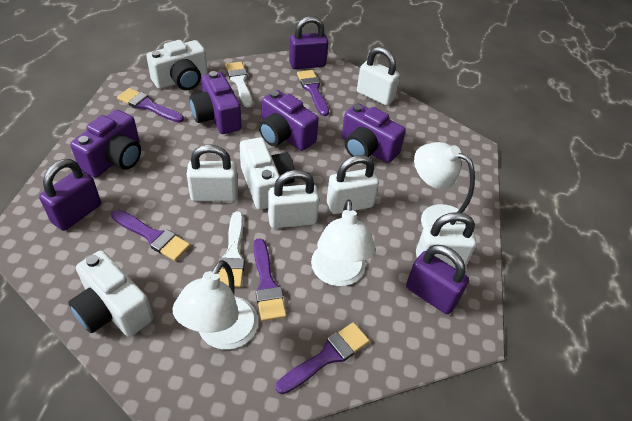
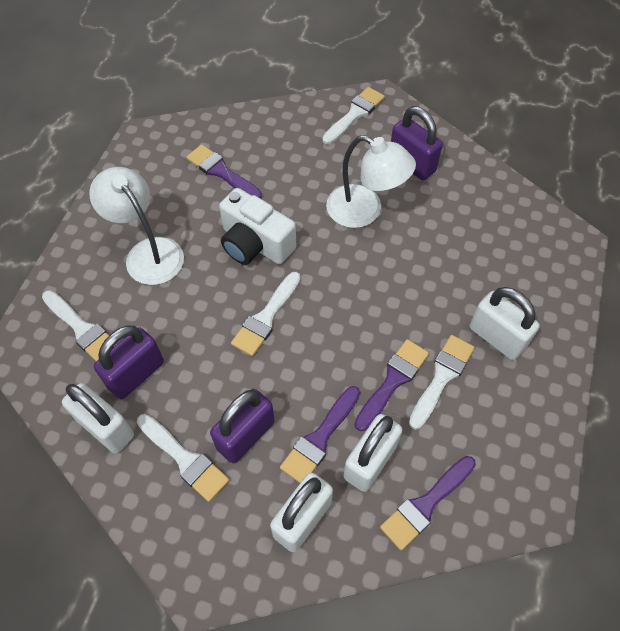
purple brush: [111,210,190,261] [117,88,184,123] [253,238,286,321] [276,322,369,394] [297,70,329,116] = 5 -> [186,144,262,199] [280,386,360,483] [354,339,429,431] [380,456,476,551] = 4
purple camera: [70,110,141,177] [189,71,242,134] [259,90,319,151] [342,103,406,163] = 4 -> none = 0
white brush: [218,211,245,288] [225,62,253,107] = 2 -> [42,290,109,361] [137,414,229,502] [231,272,301,356] [322,87,385,144] [409,335,475,430] = 5
white camera: [68,251,153,337] [146,40,208,90] [240,137,295,210] = 3 -> [219,188,296,265] = 1
white lamp: [173,260,258,350] [311,199,375,286] [414,142,475,228] = 3 -> [89,167,184,285] [326,135,416,228] = 2
white padlock: [187,144,238,202] [268,170,319,228] [327,155,379,214] [357,47,400,106] [416,212,476,269] = 5 -> [62,383,134,453] [270,473,333,552] [343,414,402,492] [469,287,540,360] = 4

